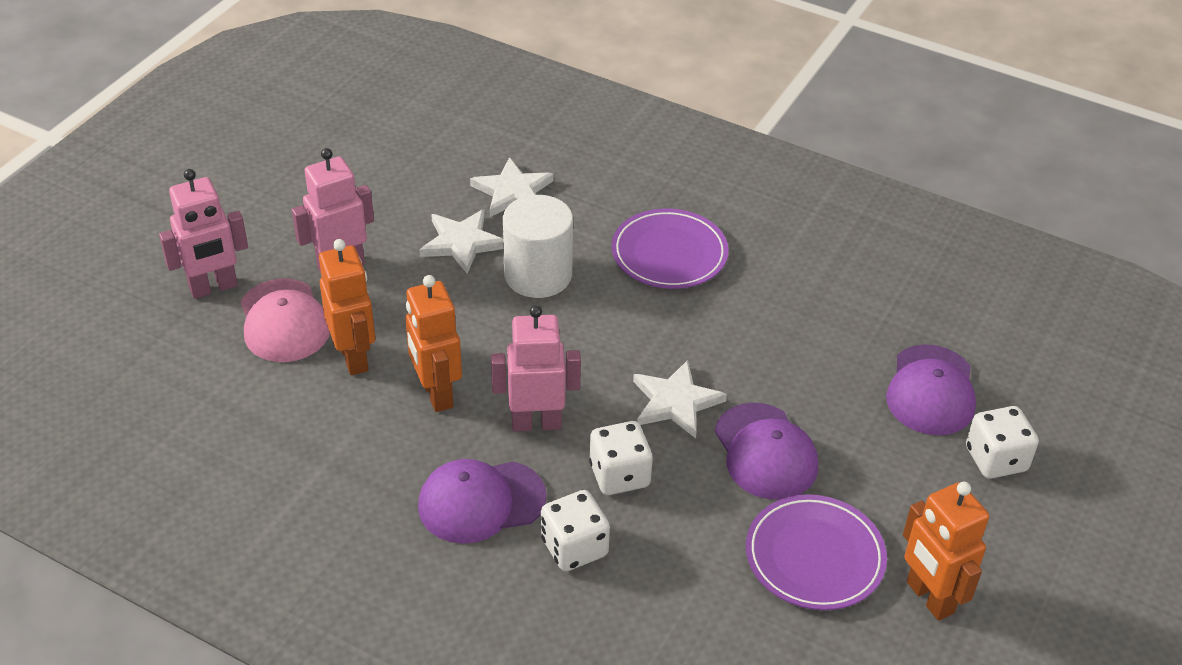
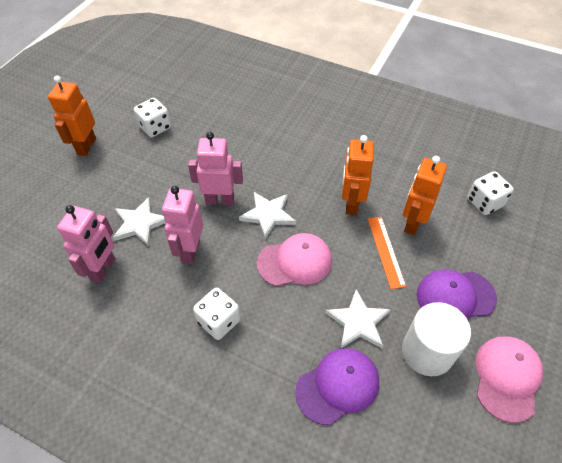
orange ruler: none = 0 -> [368,217,406,289] = 1
pink cap: [240,278,330,362] = 1 -> [257,233,332,286] [476,336,543,423] = 2
purple cap: [418,459,547,544] [715,403,818,500] [886,344,976,435] = 3 -> [295,348,379,425] [417,270,497,320] = 2
purple plate: [611,209,729,289] [746,494,887,610] = 2 -> none = 0

